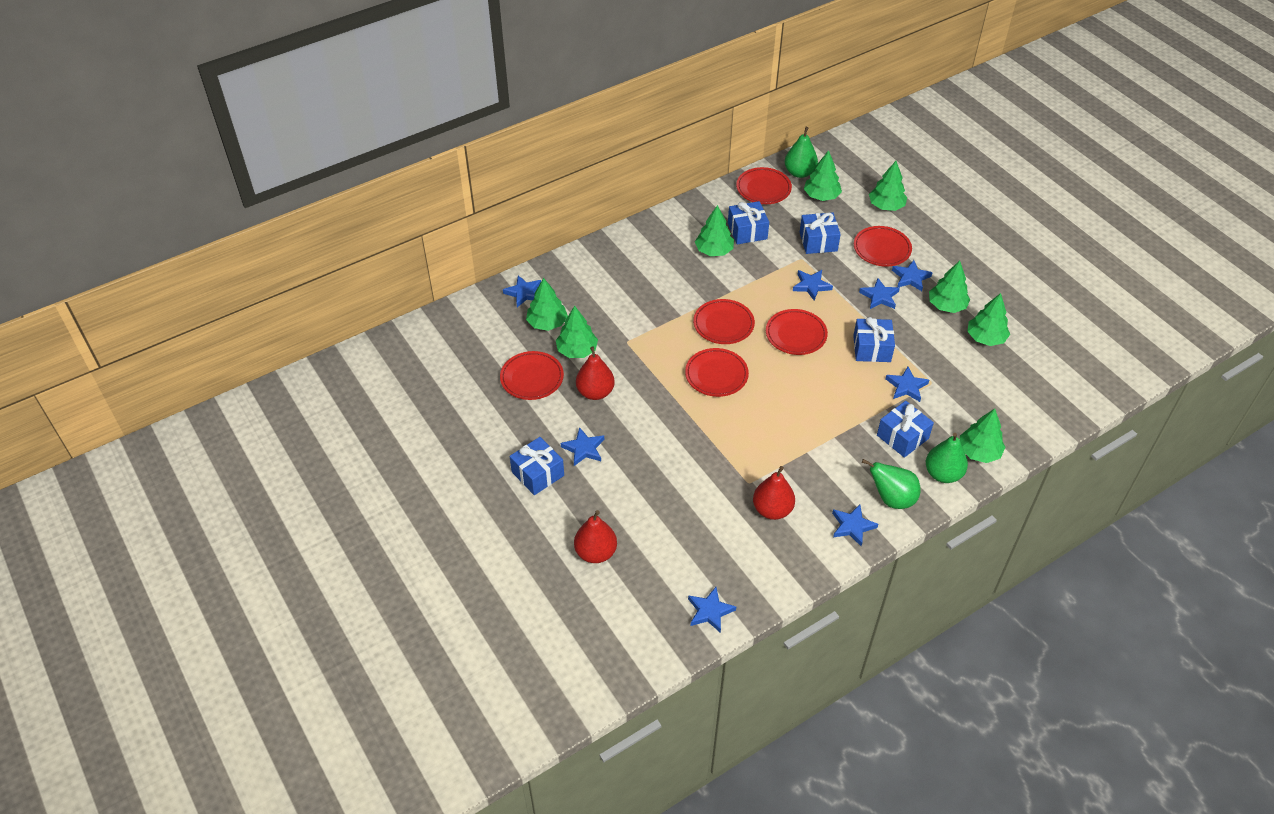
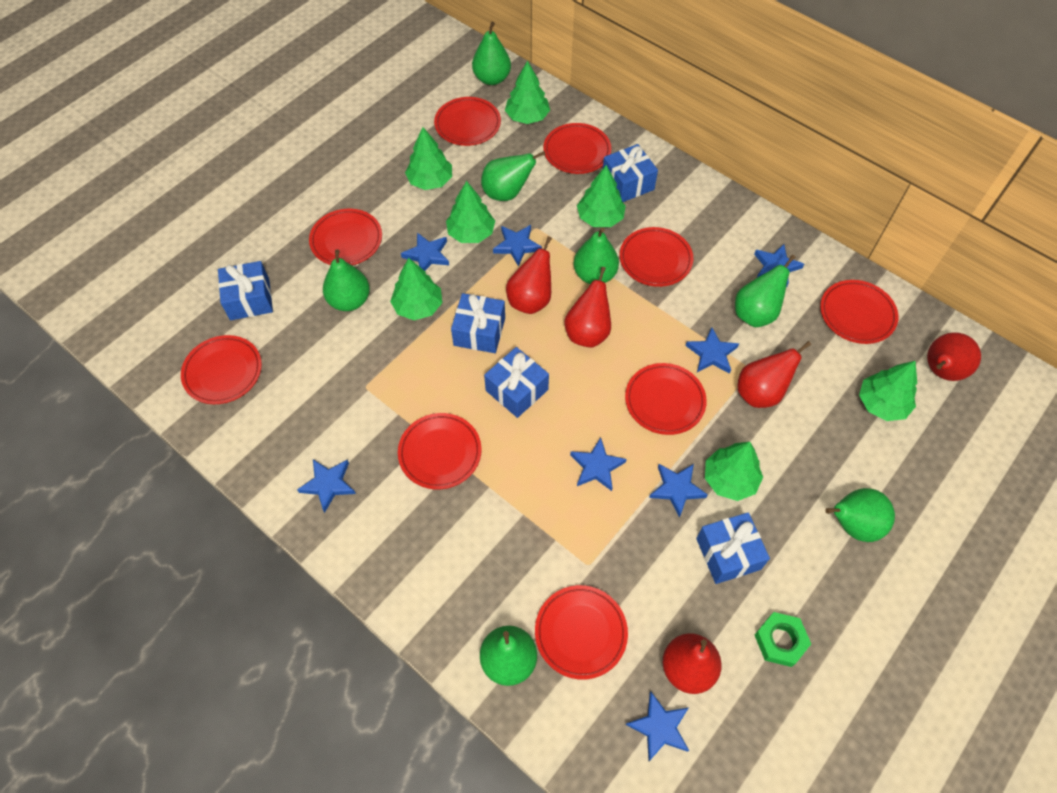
green nut: none = 0 -> [754,612,811,667] = 1
green pear: [785,127,818,178] [862,459,920,509] [926,433,968,483] = 3 -> [323,249,370,311] [472,22,511,85] [480,626,537,686] [481,151,546,201] [574,227,619,284] [735,255,795,327] [825,488,895,542] = 7
green tree: [526,278,568,331] [556,306,598,358] [695,205,734,256] [804,150,842,201] [869,161,907,211] [929,261,971,313] [960,409,1005,463] [967,293,1010,346] = 8 -> [390,258,442,320] [405,127,452,190] [446,181,495,243] [505,61,550,124] [577,165,626,227] [705,442,763,501] [859,361,917,421] = 7
red pear: [574,510,617,563] [576,346,615,400] [753,466,795,520] = 3 -> [506,236,552,314] [564,267,611,347] [663,633,722,694] [738,341,811,408] [927,332,981,381] = 5
red plate: [500,351,564,400] [685,348,749,397] [693,299,755,344] [736,167,792,204] [766,309,828,355] [854,226,912,267] = 6 -> [181,335,262,404] [309,209,382,265] [398,413,482,489] [434,97,501,146] [535,585,628,680] [543,123,611,174] [620,227,693,287] [625,363,707,435] [820,280,898,344] = 9

